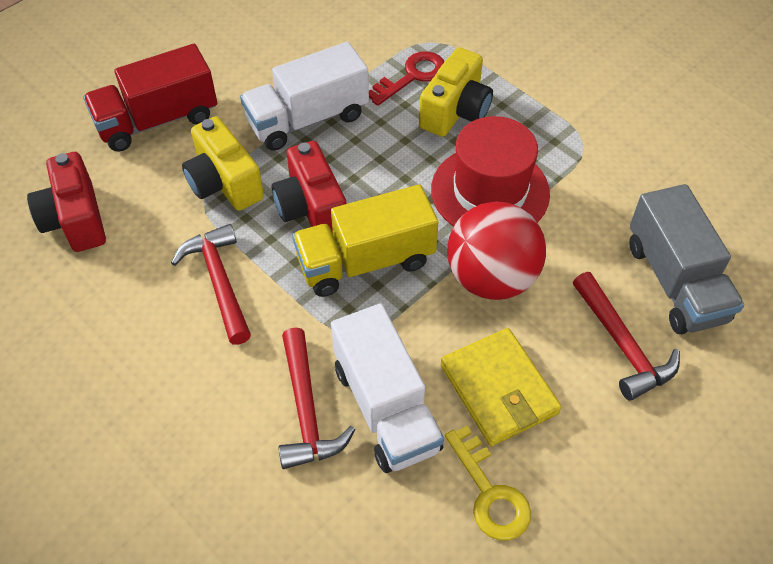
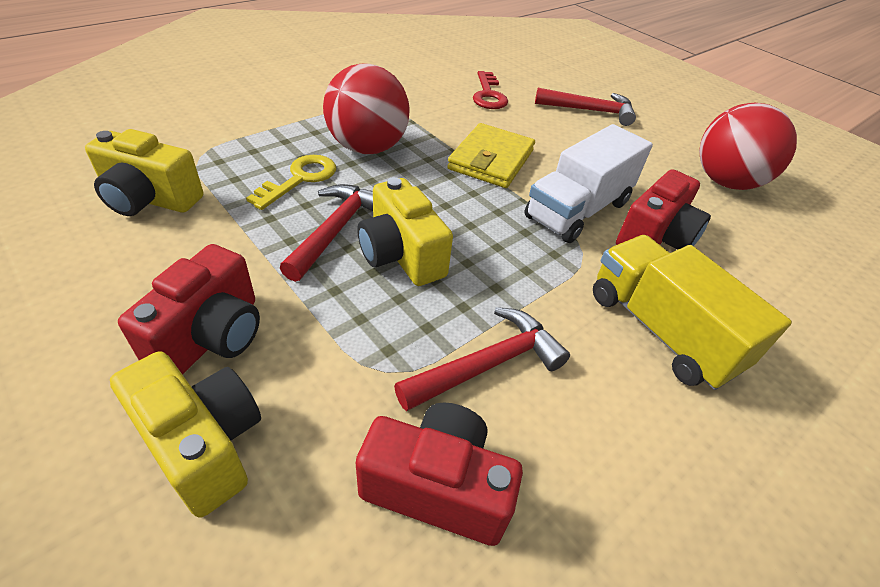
grey truck: [629,184,744,334] = 1 -> none = 0
red ball: [447,201,546,300] = 1 -> [323,63,410,154] [699,103,797,190] = 2
red camera: [27,152,106,252] [272,141,347,233] = 2 -> [118,244,260,375] [356,402,523,546] [616,169,711,250] = 3
red hat: [431,116,550,227] = 1 -> none = 0
red truck: [83,44,217,152] = 1 -> none = 0
white truck: [240,42,369,151] [331,303,444,473] = 2 -> [524,124,653,243] = 1
yellow camera: [182,116,264,211] [419,47,493,137] = 2 -> [85,129,203,216] [110,351,261,518] [357,177,453,286] = 3

